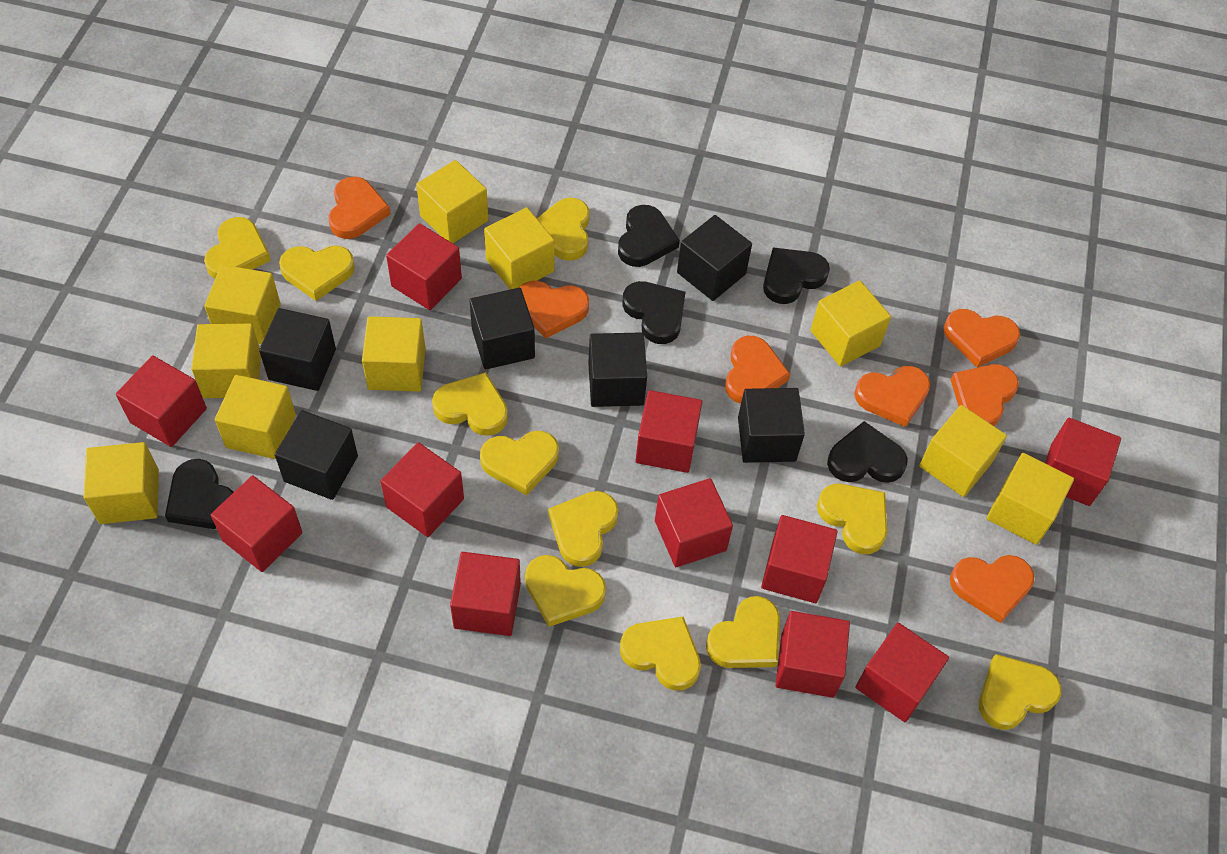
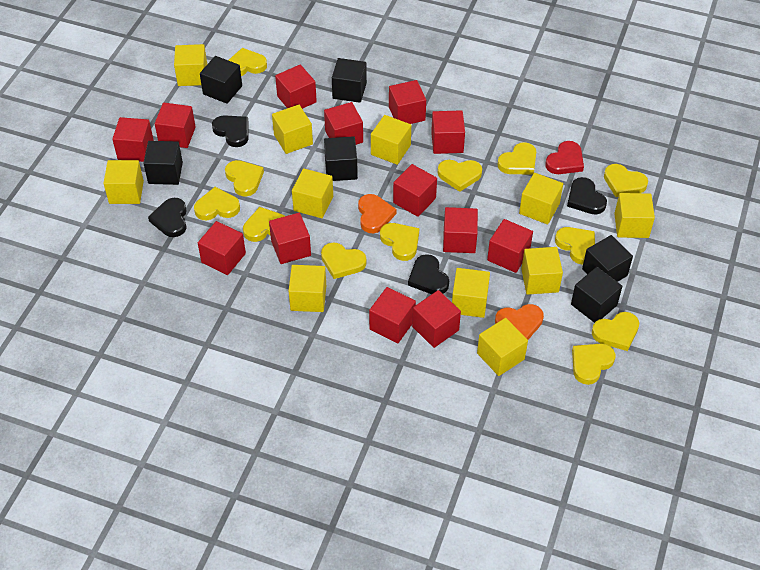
black heart: [165,459,234,529] [618,205,680,267] [622,281,685,344] [763,247,830,304] [827,421,908,483] = 5 -> [148,198,187,237] [212,115,249,147] [408,254,449,294] [567,177,607,215] = 4
orange heart: [328,177,391,239] [519,281,589,338] [725,336,790,404] [854,366,930,427] [944,309,1020,367] [950,364,1019,426] [950,555,1034,623] = 7 -> [358,194,396,233] [495,304,544,340] = 2
red cube: [116,356,207,447] [211,475,302,572] [381,442,464,537] [386,223,462,310] [450,552,521,636] [636,390,702,473] [655,478,733,567] [761,515,838,603] [775,611,850,698] [855,623,949,722] [1045,418,1121,506] = 11 -> [112,117,154,162] [155,103,196,148] [198,221,246,275] [269,213,311,264] [275,65,317,109] [324,102,363,145] [369,287,416,343] [389,80,426,124] [393,164,437,217] [412,290,461,348] [431,110,465,154] [443,207,478,253] [487,219,533,273] = 13
red heart: none = 0 -> [545,141,584,174] = 1
yellow cube: [83,442,159,524] [191,324,261,398] [204,265,281,344] [215,375,296,459] [362,316,426,392] [416,160,488,243] [484,207,555,290] [811,280,891,367] [919,405,1007,497] [986,453,1074,545] = 10 -> [103,160,144,204] [174,44,207,86] [272,105,313,154] [289,265,326,312] [292,168,333,218] [371,115,411,165] [452,268,490,318] [477,318,528,376] [519,173,563,224] [521,247,563,295] [614,193,655,238] = 11
yellow heart: [204,217,271,279] [279,245,355,301] [432,372,508,436] [480,431,559,495] [525,555,606,627] [537,198,590,261] [548,491,619,567] [620,617,701,691] [706,596,780,668] [817,484,887,554] [979,654,1061,730] = 11 -> [194,187,240,220] [225,160,264,197] [228,48,267,76] [243,207,285,242] [321,242,367,279] [380,223,419,261] [438,160,482,192] [497,142,536,175] [555,227,595,265] [572,344,615,385] [592,312,639,351] [604,164,648,197] = 12

